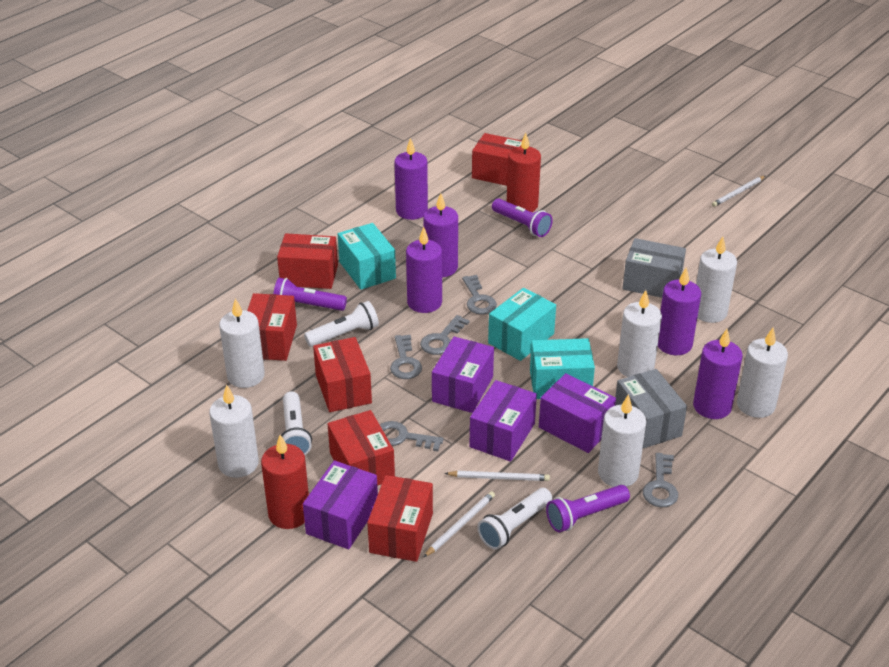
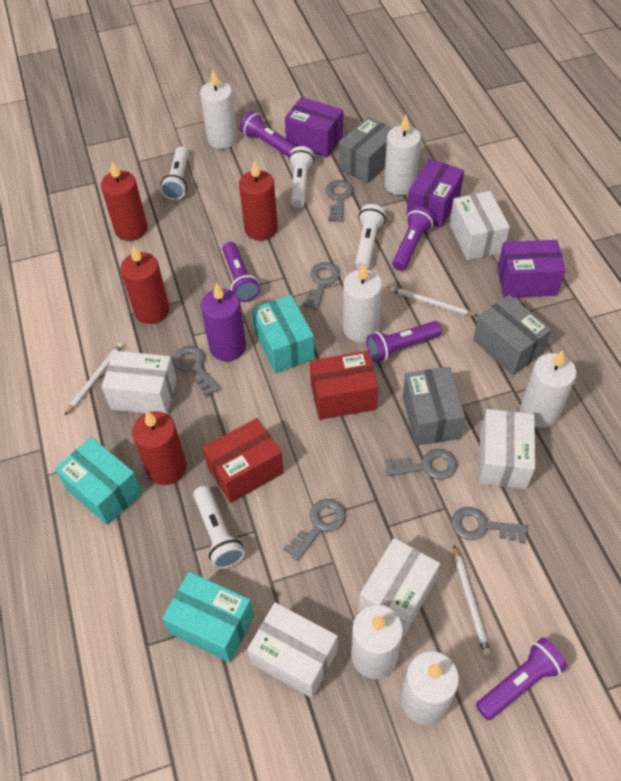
grey box: [615,369,687,448] [622,238,686,298] = 2 -> [339,117,392,184] [403,367,465,446] [473,295,551,375] = 3
grey key: [380,421,444,451] [390,335,422,379] [420,315,469,355] [462,275,497,315] [643,453,678,507] = 5 -> [173,346,220,397] [283,499,346,561] [302,262,340,310] [326,180,353,222] [385,448,457,480] [451,507,528,543] = 6
purple box: [303,460,378,549] [432,337,494,413] [469,380,537,462] [539,373,616,453] = 4 -> [285,97,343,158] [406,159,464,228] [497,240,566,298] = 3
purple candle: [394,138,428,220] [406,227,442,313] [423,193,458,277] [658,267,701,355] [693,329,743,419] = 5 -> [201,282,246,361] = 1
purple flashlight: [273,278,347,311] [492,199,553,237] [546,485,630,532] = 3 -> [223,242,260,302] [240,111,297,157] [366,321,442,362] [392,206,434,271] [476,638,567,720] = 5
red box: [247,293,297,361] [277,233,338,289] [313,337,372,412] [328,410,395,486] [367,475,433,562] [472,133,522,186] = 6 -> [203,418,284,503] [310,351,378,420] = 2
red candle: [261,435,309,529] [507,133,541,212] = 2 -> [101,161,148,241] [120,245,169,324] [132,411,187,485] [239,161,278,241] = 4
white box: none = 0 -> [102,351,177,414] [247,602,338,698] [359,538,440,637] [450,191,510,260] [479,409,535,489] = 5
white flashlight: [281,391,312,455] [304,301,379,347] [477,488,552,550] = 3 -> [160,146,189,200] [193,486,245,569] [289,146,315,208] [355,204,386,270] = 4

